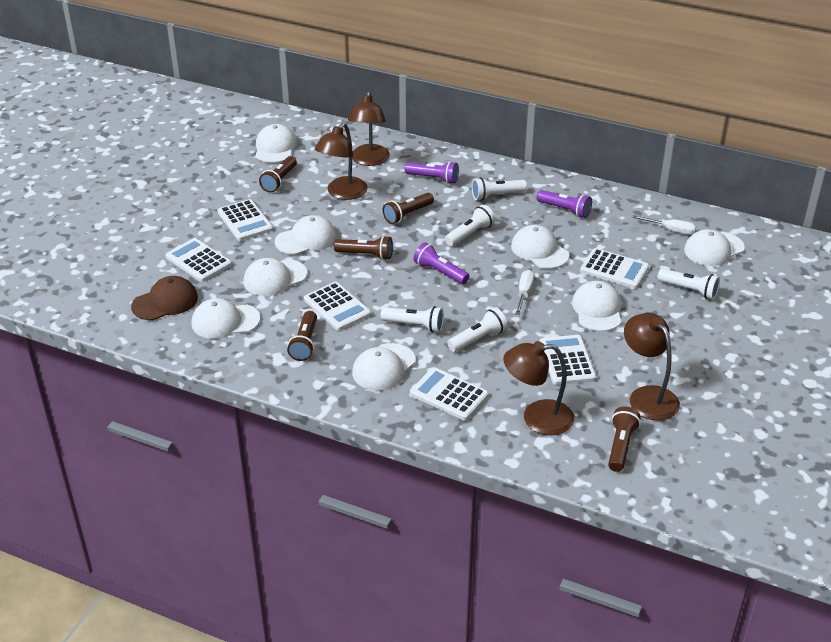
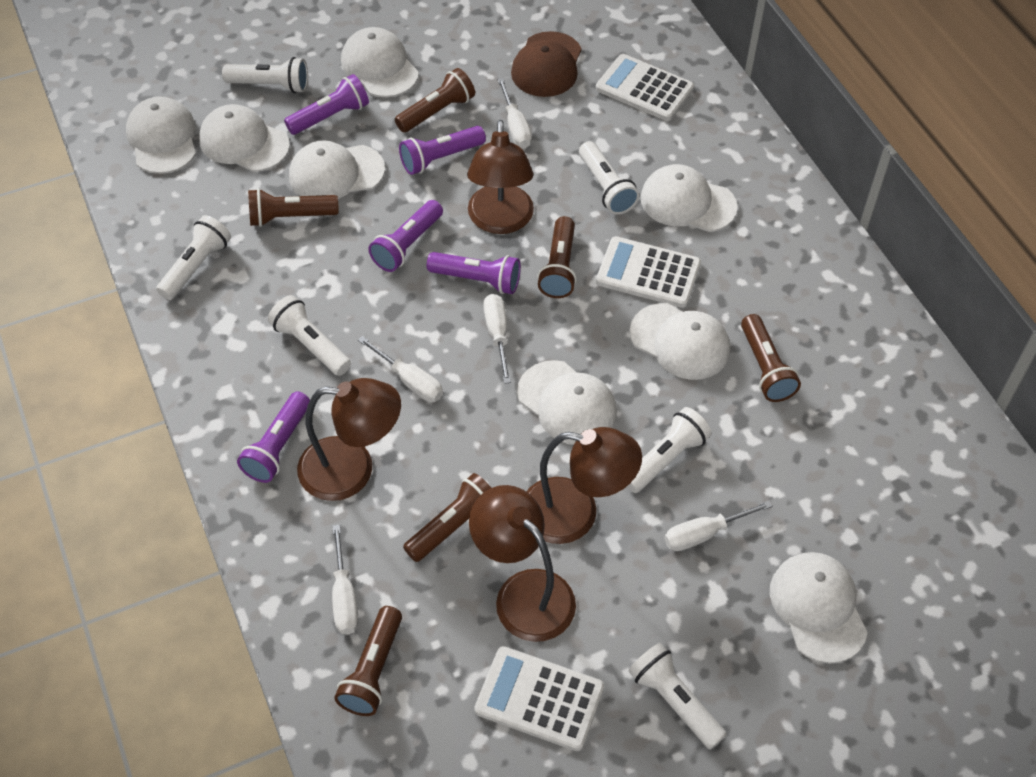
brown flashlight: [259,156,297,193] [287,311,317,361] [334,236,393,260] [383,193,434,224] [608,407,641,472] = 5 -> [248,188,339,227] [334,606,402,716] [395,68,475,132] [403,473,491,562] [537,216,577,298] [741,314,801,402] = 6
purple flashlight: [405,161,459,184] [413,242,469,284] [536,190,592,218] = 3 -> [237,391,310,483] [284,74,369,135] [368,200,443,272] [399,126,486,175] [427,252,521,294] = 5
white calculator: [165,238,232,282] [218,199,273,241] [304,282,371,331] [410,367,489,420] [540,335,596,385] [580,248,649,288] = 6 -> [474,646,604,751] [596,54,694,121] [596,236,701,308] = 3
white flashlight: [381,306,444,333] [445,205,495,246] [447,308,508,352] [472,177,527,201] [657,268,720,299] = 5 -> [156,215,231,300] [222,57,308,93] [268,295,351,376] [579,141,639,215] [627,407,711,493] [628,643,727,750] = 6
white screwdriver: [515,270,535,315] [633,215,696,235] = 2 -> [332,525,359,635] [358,336,443,402] [483,294,511,384] [497,78,532,148] [664,501,772,551] = 5

